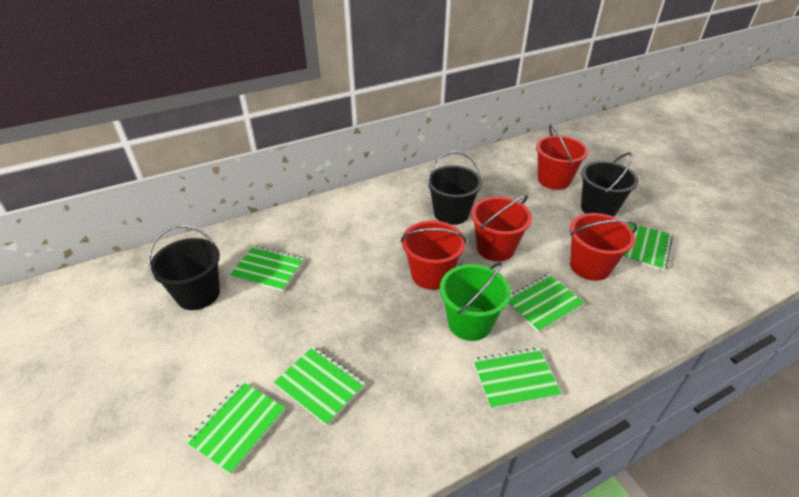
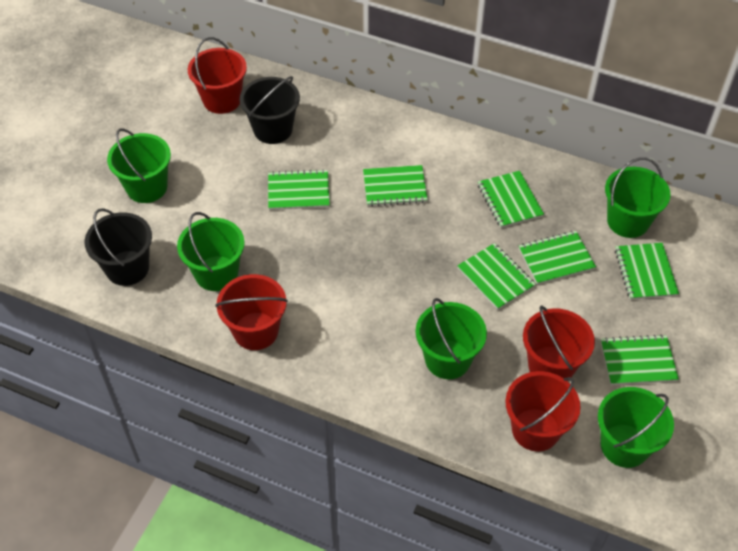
black bucket: [147,225,220,310] [427,151,482,225] [581,153,639,217] = 3 -> [84,208,152,286] [240,76,300,144] = 2
green bucket: [440,262,511,341] = 1 -> [107,128,171,203] [177,212,245,291] [416,298,487,379] [598,387,674,468] [605,157,670,238] = 5
green notebook: [185,382,285,475] [230,246,304,291] [274,346,365,426] [473,348,562,409] [508,274,585,333] [622,223,673,271] = 6 -> [268,169,330,210] [363,165,428,207] [457,243,536,310] [478,171,544,228] [519,231,596,285] [601,334,679,385] [615,243,679,300] = 7

